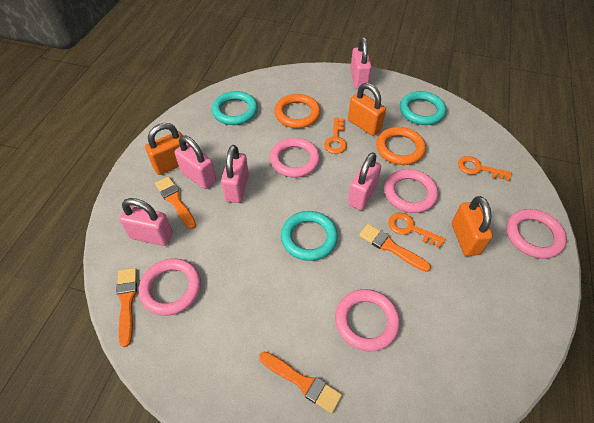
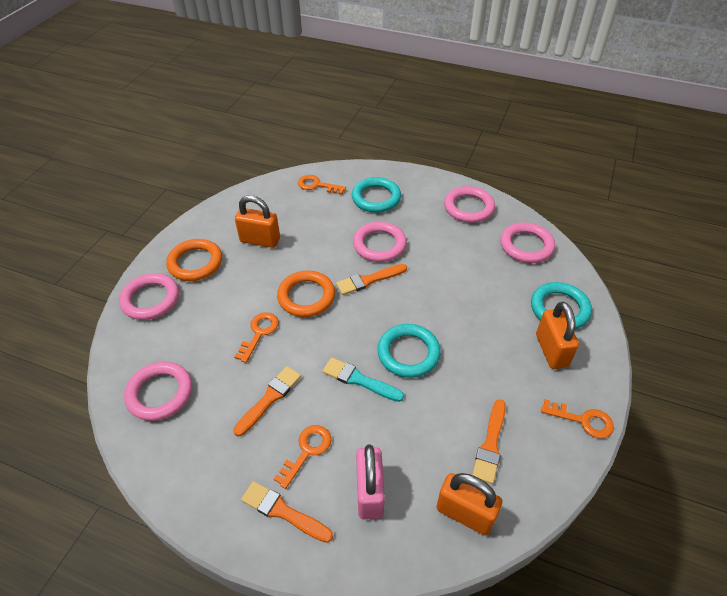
orange key: [324,118,347,154] [388,213,445,248] [458,156,512,181] = 3 -> [234,312,279,363] [274,425,331,489] [298,175,346,195] [541,399,614,438] = 4
pink padlock: [119,198,173,246] [175,135,216,189] [221,145,249,203] [348,152,381,210] [350,37,372,89] = 5 -> [356,445,385,519] = 1
turquoise brush: none = 0 -> [323,357,404,402] = 1

